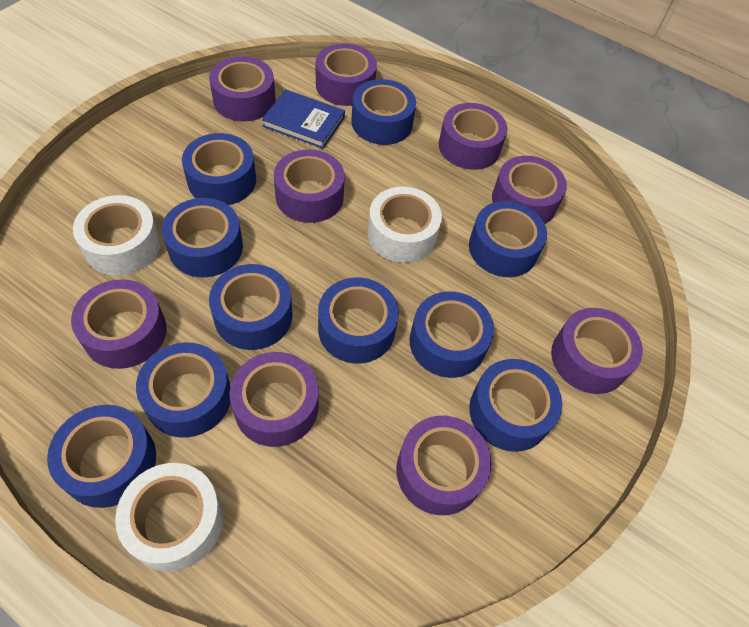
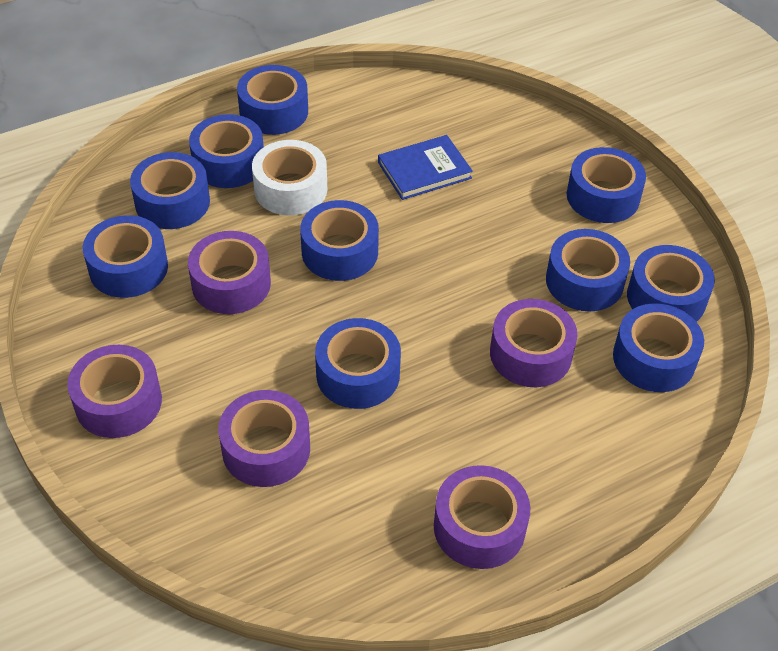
purple tape: [71,279,167,369] [209,56,275,121] [229,352,319,447] [274,149,345,223] [316,43,377,106] [396,416,492,515] [439,103,507,170] [492,156,567,224] [551,308,643,394] = 9 -> [67,345,162,438] [188,231,271,314] [218,390,310,487] [434,465,530,569] [490,299,577,387] = 5
white tape: [73,195,161,276] [115,463,223,572] [368,187,442,263] = 3 -> [252,140,327,216] = 1

